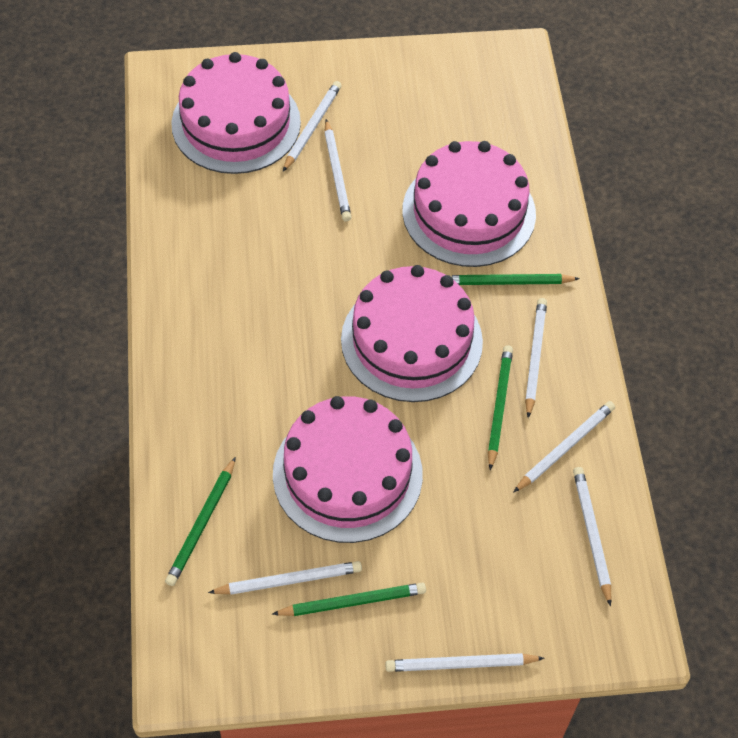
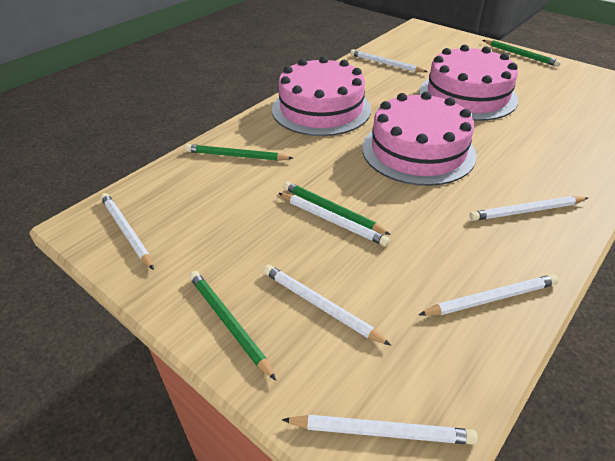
pink cake: [171,52,301,174] [273,396,423,543] [341,265,483,402] [402,141,536,267] = 4 -> [272,56,371,136] [362,92,476,186] [419,45,518,121] = 3

